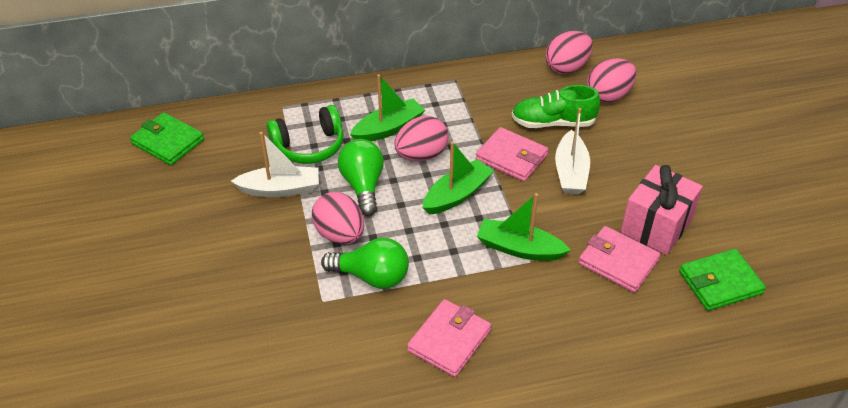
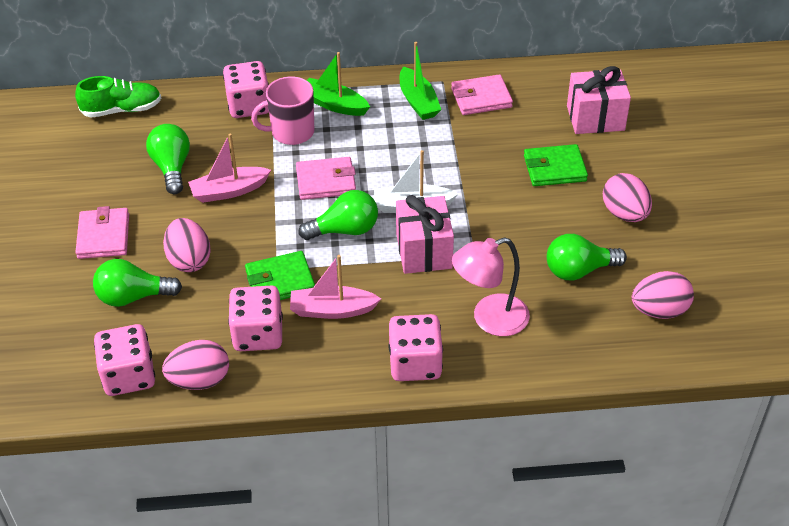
green boat: [350,74,425,141] [423,142,494,215] [477,193,571,261] = 3 -> [307,52,370,116] [400,42,441,120] = 2
green headphones: [267,105,344,164] = 1 -> none = 0
green light bulb: [321,238,409,289] [338,139,384,216] = 2 -> [93,259,182,307] [146,124,190,194] [299,190,378,240] [547,234,627,281] = 4
pink boat: none = 0 -> [188,133,271,203] [290,255,381,319] = 2
pink dice: none = 0 -> [94,324,155,396] [223,61,269,118] [228,286,283,351] [389,314,443,381] = 4
pink gift: [621,165,703,255] = 1 -> [396,195,454,274] [567,66,631,134] = 2
pink lamp: none = 0 -> [452,237,530,336] = 1
pink mug: none = 0 -> [251,76,314,145] = 1
white boat: [231,132,319,197] [555,108,590,194] = 2 -> [374,150,458,213] = 1

